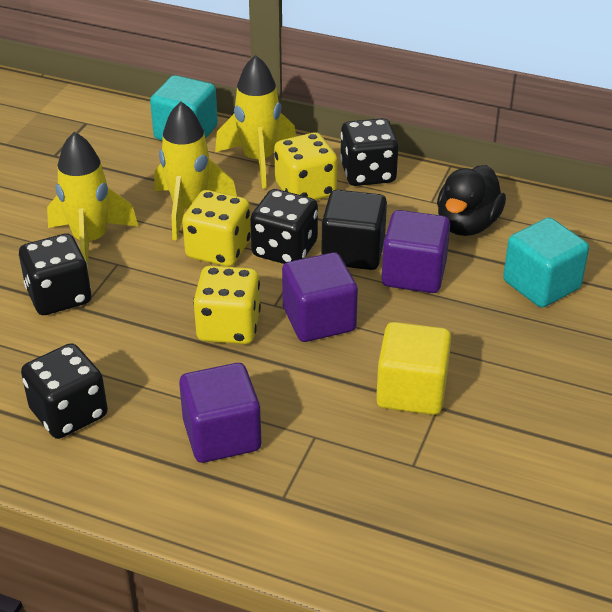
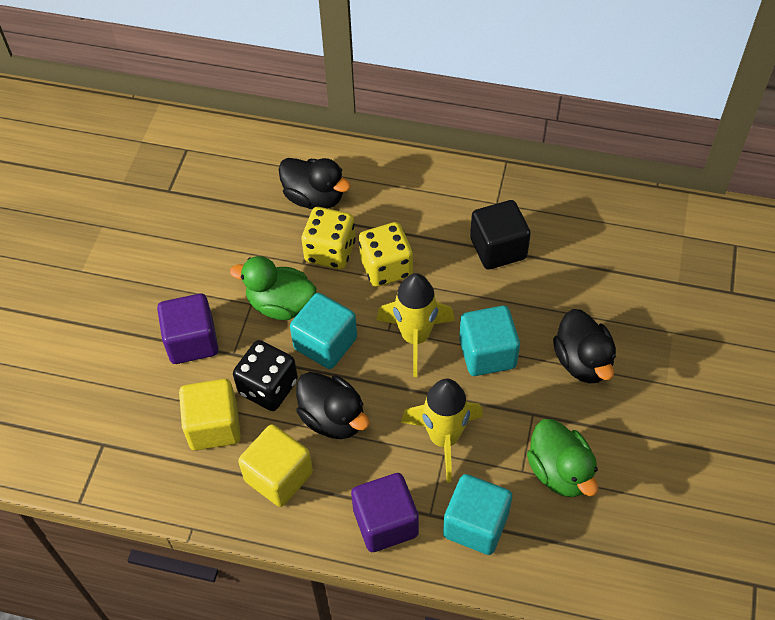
black dice: [19,234,91,315] [21,343,108,439] [250,189,318,264] [340,118,399,186] = 4 -> [233,340,298,411] = 1
black duck: [437,165,506,236] = 1 -> [279,158,351,209] [296,372,370,439] [553,309,616,384] = 3
green duck: none = 0 -> [230,256,316,320] [527,419,599,497] = 2
purple cube: [179,363,261,463] [282,252,358,342] [382,210,450,293] = 3 -> [157,294,218,364] [351,473,419,552] = 2
turquoise cube: [150,75,218,141] [503,217,589,308] = 2 -> [290,293,357,369] [443,474,512,555] [459,306,520,376] = 3
yellow cube: [376,322,451,415] = 1 -> [179,379,241,450] [238,424,313,507] = 2
yellow dice: [182,190,251,267] [193,266,261,344] [274,132,337,200] = 3 -> [301,207,356,269] [359,222,413,287] = 2
yellow rocket: [47,132,138,269] [154,101,237,240] [215,55,296,189] = 3 -> [377,273,455,377] [401,378,483,483] = 2

